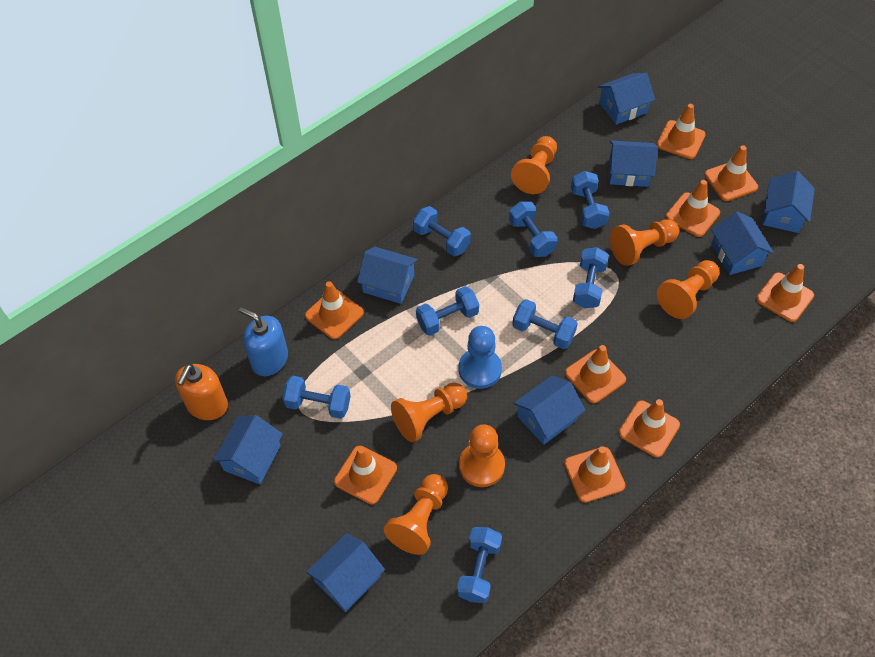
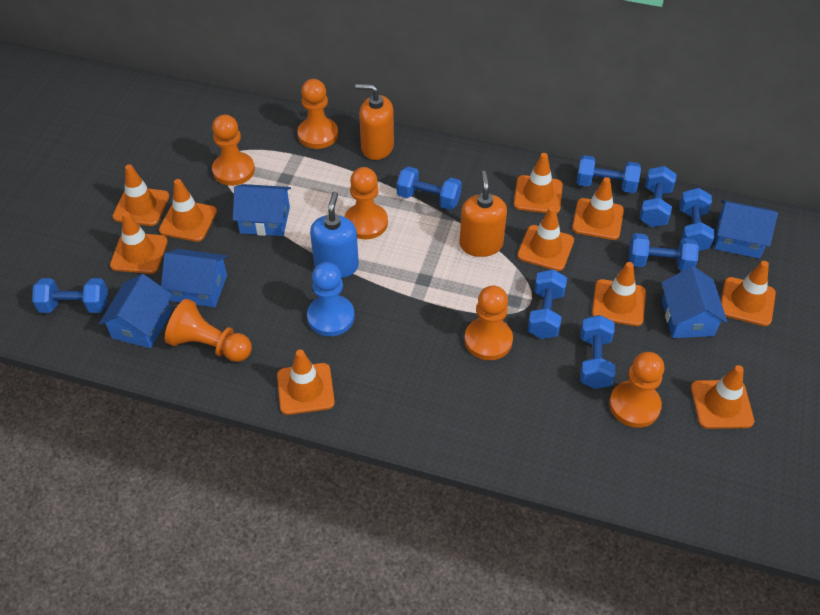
blue house: [213,415,283,484] [306,533,385,612] [357,247,418,304] [514,376,585,445] [598,73,655,125] [610,140,658,187] [711,211,774,275] [763,171,815,233] = 8 -> [99,274,172,348] [161,249,227,307] [233,184,291,236] [661,266,727,338] [714,200,778,259] = 5
orange soap dispenser: [175,364,228,420] = 1 -> [355,84,394,160] [459,171,507,257] = 2
orange traffic cone: [305,281,364,340] [334,446,397,505] [564,446,625,503] [565,345,626,403] [619,399,680,458] [657,104,705,159] [666,180,720,237] [704,145,758,201] [756,264,814,322] = 9 -> [110,212,168,274] [113,164,169,226] [159,179,217,242] [277,349,335,415] [514,153,563,213] [517,206,574,271] [572,177,624,240] [592,262,646,326] [691,365,754,429] [721,261,776,326] = 10

